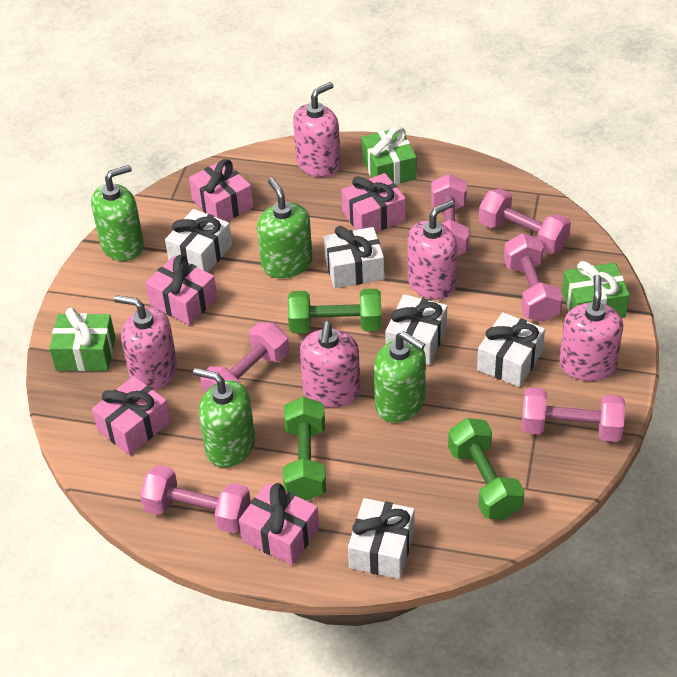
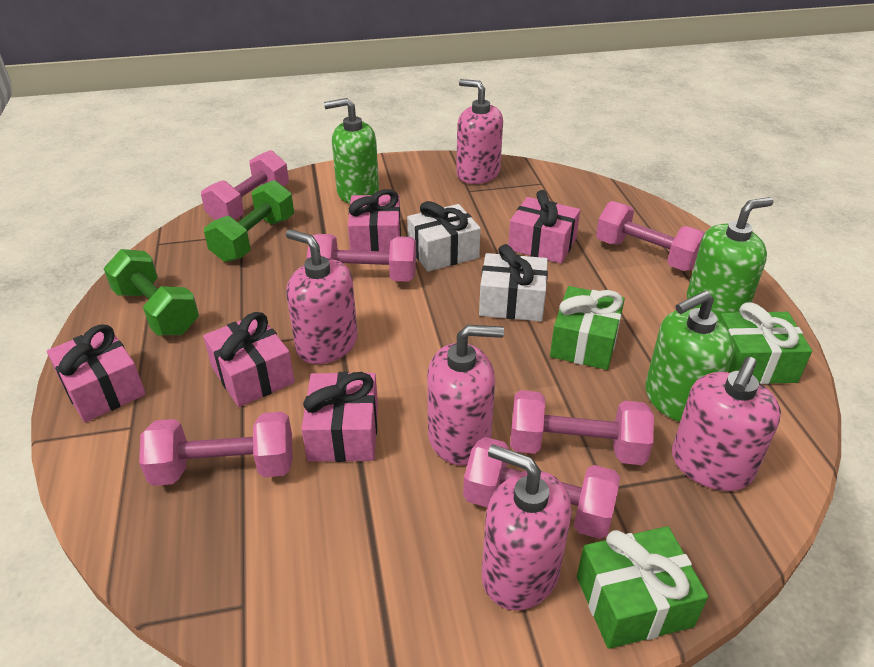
green dumbbell: [283,397,326,500] [288,289,382,333] [448,418,524,519] = 3 -> [103,249,199,335] [204,180,294,262] = 2
green soap dispenser: [91,165,144,261] [193,368,255,468] [257,178,313,278] [374,331,426,423] = 4 -> [324,98,379,203] [645,291,734,422] [687,197,774,320] = 3
white gift: [165,209,232,272] [324,226,384,288] [348,498,415,579] [385,294,447,365] [477,312,545,387] = 5 -> [407,201,481,271] [479,244,548,321] = 2

